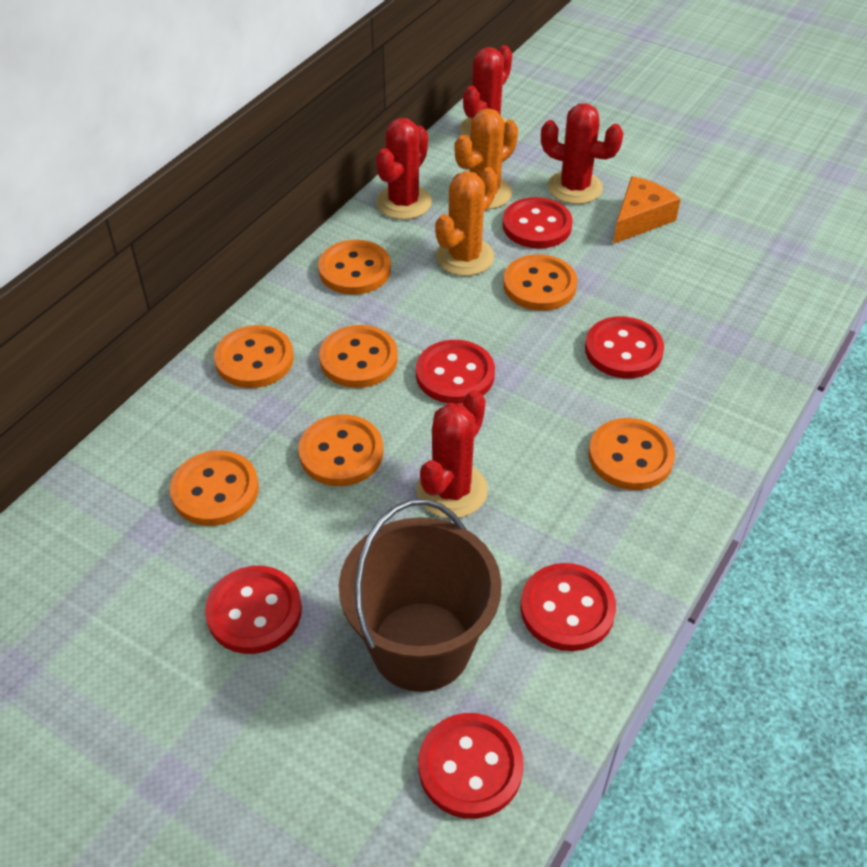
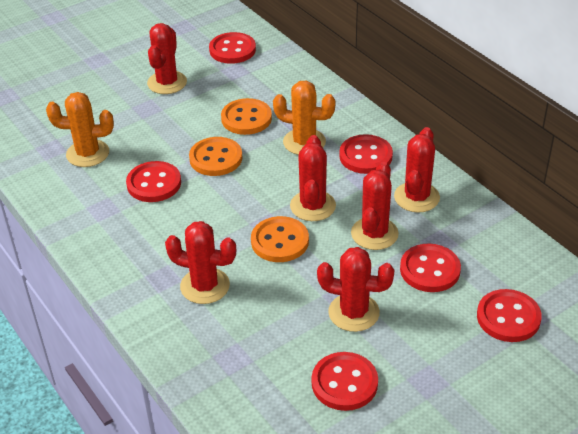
brown bucket: [339,499,502,692] = 1 -> none = 0
orange button: [170,450,259,526] [214,325,294,388] [298,414,383,486] [318,240,391,295] [319,325,398,388] [503,254,577,311] [589,418,675,490] = 7 -> [189,137,242,176] [221,98,272,135] [251,216,309,262] = 3
orange cheese: [613,176,681,244] = 1 -> none = 0
red cactus: [376,118,432,220] [416,390,488,518] [460,45,512,139] [541,103,624,204] = 4 -> [147,23,187,94] [165,221,236,304] [290,135,336,221] [317,247,394,332] [351,162,399,250] [394,127,440,213] = 6

